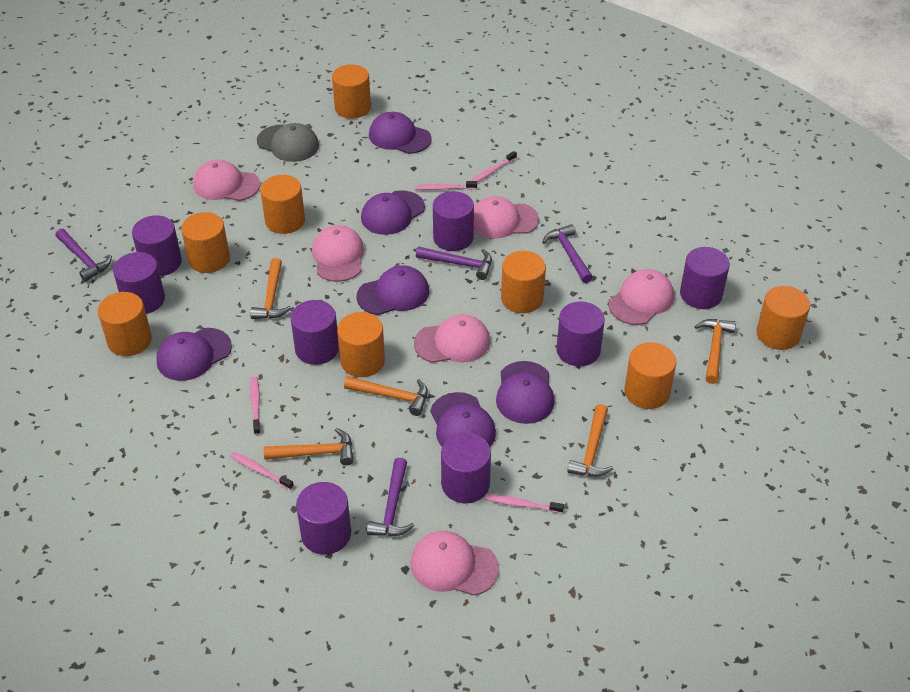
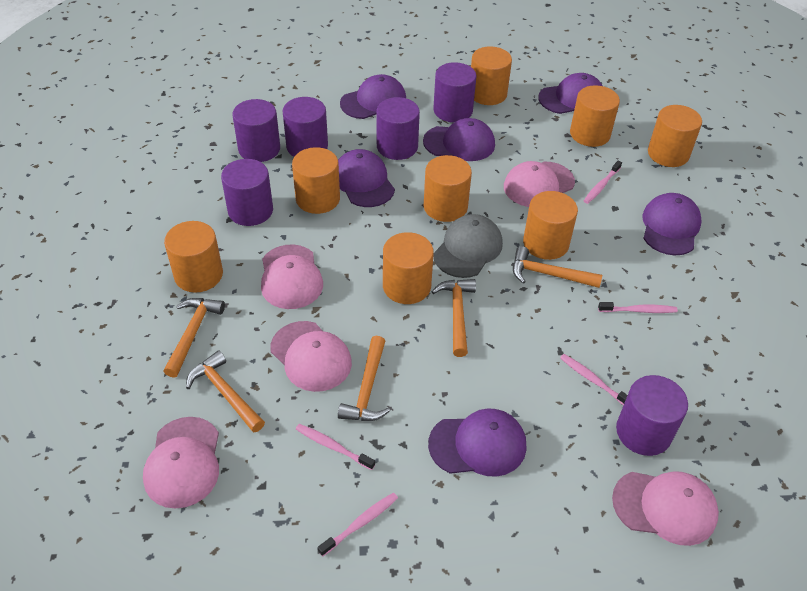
pink cap: [193,160,260,201] [312,225,364,282] [411,531,499,596] [414,314,490,363] [474,196,539,238] [608,269,674,325] = 6 -> [143,417,219,509] [261,245,323,309] [270,321,352,392] [504,161,575,207] [612,471,719,546] = 5
purple cylinder: [113,252,165,314] [132,215,182,276] [291,300,339,365] [296,482,351,555] [433,191,474,251] [441,433,491,504] [556,302,605,366] [680,247,730,309] = 8 -> [221,159,273,226] [232,99,280,162] [282,97,328,157] [376,97,420,160] [433,62,477,122] [616,375,688,456] = 6
purple hammer: [56,229,112,282] [367,458,414,536] [416,247,492,280] [542,224,593,283] = 4 -> none = 0

